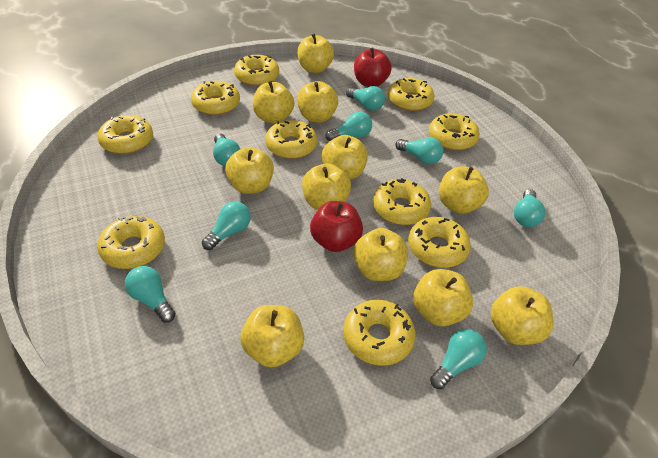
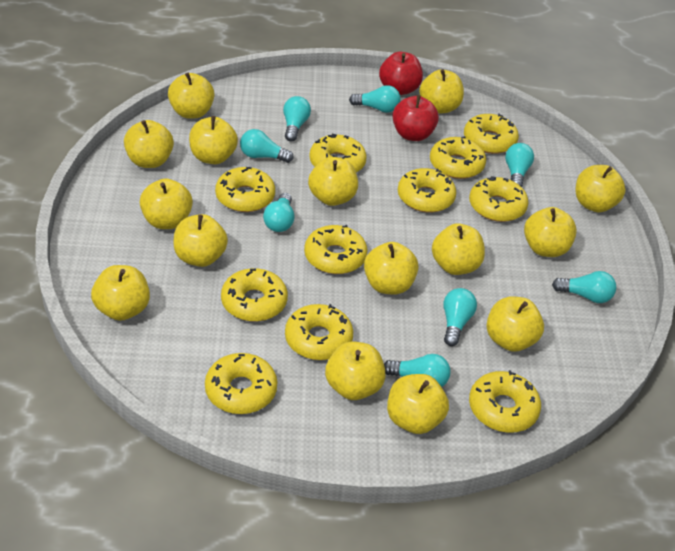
yellow apple: [225,147,274,194] [241,305,304,368] [253,81,294,124] [297,33,334,73] [297,81,338,123] [302,163,351,210] [322,135,368,180] [353,228,408,281] [413,269,473,326] [439,166,489,214] [491,286,553,345] = 11 -> [91,265,150,321] [124,120,174,168] [140,178,193,229] [168,73,215,119] [173,214,228,267] [189,116,238,164] [308,157,358,206] [325,341,386,400] [364,242,419,295] [387,374,449,434] [419,69,464,114] [432,224,485,275] [486,296,544,352] [524,207,577,257] [576,165,626,212] = 15
yellow donut: [97,115,153,154] [97,216,165,269] [191,81,240,115] [234,55,279,86] [265,120,317,159] [343,300,415,366] [373,178,431,225] [388,78,435,111] [408,217,471,268] [429,113,480,150] = 10 -> [205,353,277,414] [215,167,275,212] [221,268,288,322] [285,304,353,360] [304,225,368,274] [309,134,367,173] [398,168,456,213] [430,136,486,179] [464,114,519,154] [469,176,528,222] [469,370,541,433] = 11

